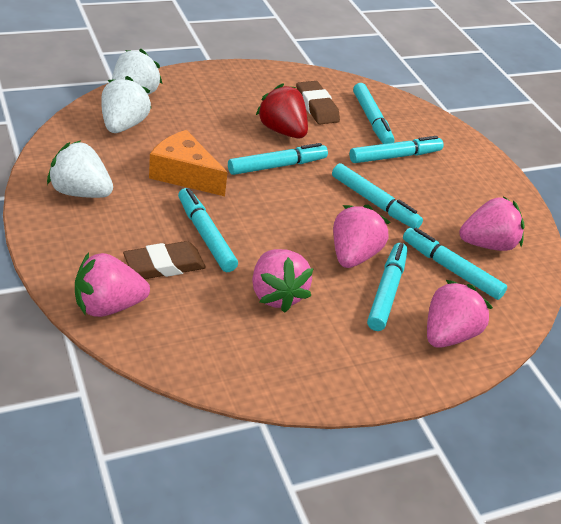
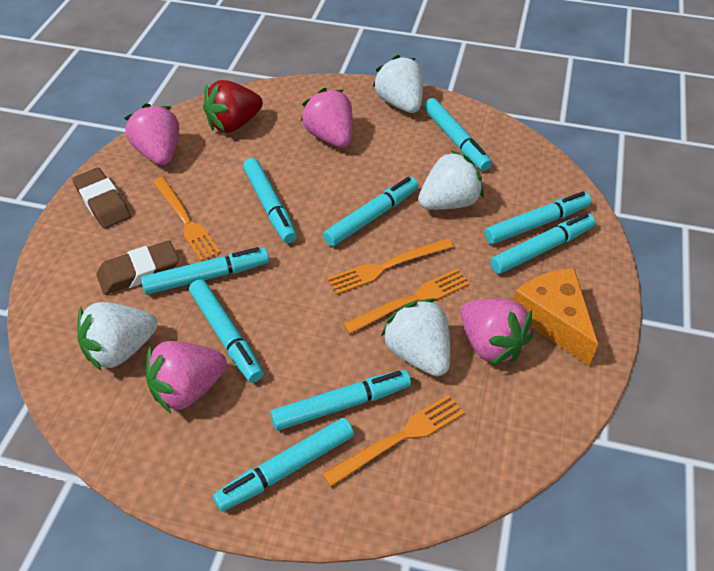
orange fork: none = 0 -> [153,177,221,261] [322,395,464,487] [327,238,453,295] [343,269,470,334] = 4
pink strawberry: [75,253,150,317] [252,249,314,313] [333,205,390,268] [427,280,493,348] [459,196,525,251] = 5 -> [124,103,179,165] [146,341,227,413] [301,88,353,148] [460,299,533,366] = 4
turquoise marker: [178,188,238,272] [228,143,328,175] [332,163,423,229] [349,136,444,163] [353,83,395,144] [367,243,408,331] [403,228,507,300] = 7 -> [141,247,269,295] [189,279,264,383] [213,418,354,511] [243,158,297,243] [270,370,411,431] [323,177,418,247] [424,98,492,171] [484,191,592,244] [490,213,595,274] = 9
white strawberry: [47,140,113,198] [101,76,152,133] [112,48,163,95] = 3 -> [77,302,157,371] [373,55,423,113] [381,298,450,376] [418,150,484,210] = 4

